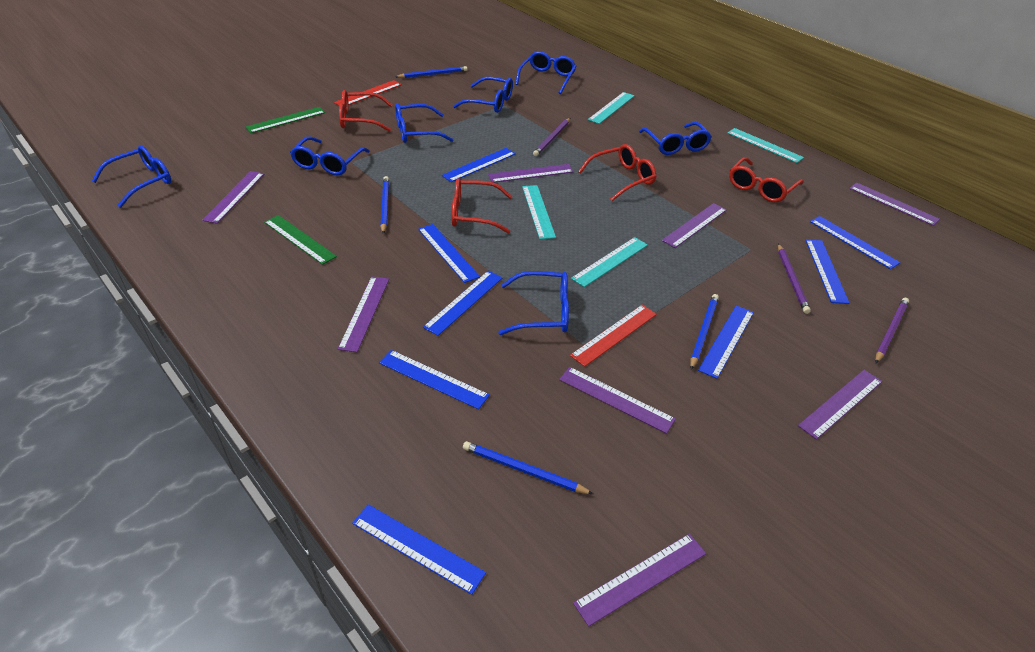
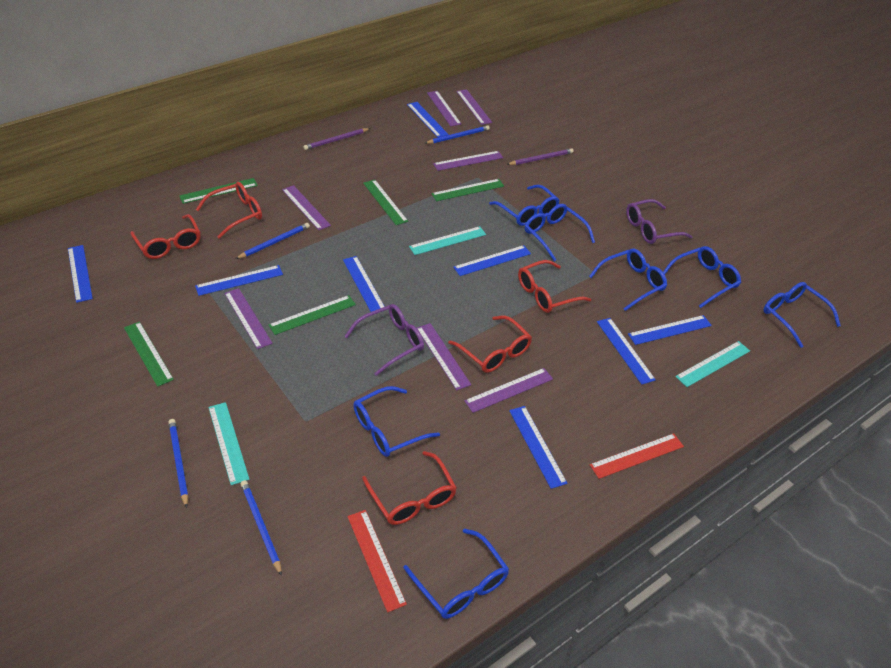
green ruler: [245,107,326,133] [264,215,337,265] = 2 -> [124,321,174,387] [179,178,258,204] [269,295,356,335] [363,180,408,225] [432,179,504,201] = 5
purple glasses: none = 0 -> [345,304,424,376] [626,199,692,244] = 2
purple pencil: [533,118,570,156] [778,243,811,314] [875,298,909,363] = 3 -> [303,128,370,150] [507,148,574,165] = 2
purple ruler: [202,171,264,224] [338,276,389,352] [488,164,574,183] [559,367,676,434] [573,534,706,627] [662,203,727,248] [798,370,882,440] [849,182,940,226] = 8 -> [224,288,273,349] [282,185,331,230] [417,323,471,390] [427,91,461,126] [433,151,503,171] [456,89,492,125] [464,368,553,413] = 7
red glasses: [339,90,393,132] [451,178,512,234] [578,144,657,201] [729,157,803,202] = 4 -> [130,214,201,259] [196,182,262,239] [362,451,457,525] [448,316,532,373] [518,260,591,313] = 5
turquoise ruler: [522,185,556,239] [571,237,648,287] [588,92,635,124] [727,128,804,163] = 4 -> [208,402,250,485] [409,226,486,255] [675,341,750,387] = 3

